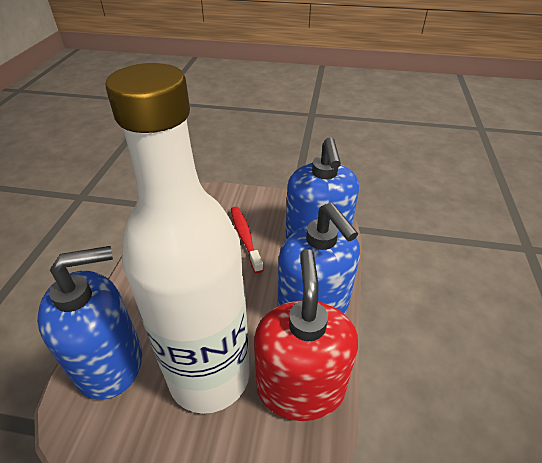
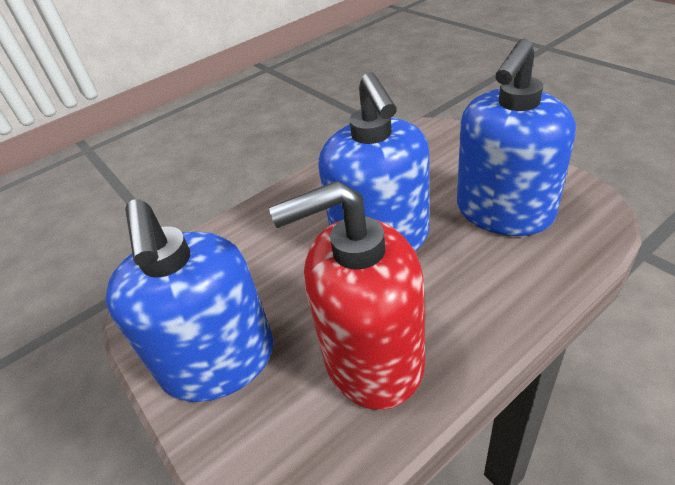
red toothbrush: [231,206,263,273] = 1 -> none = 0
white bottle: [105,63,250,414] = 1 -> none = 0

